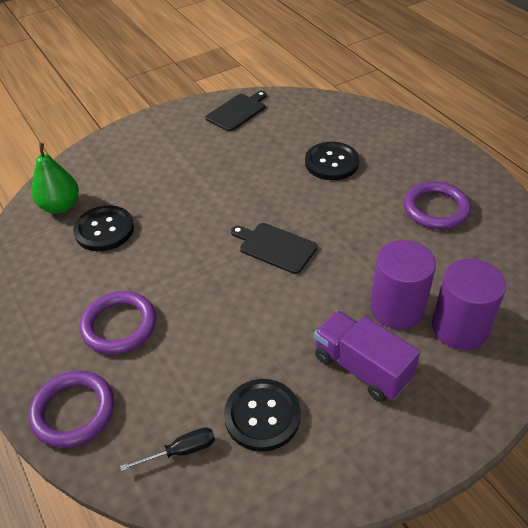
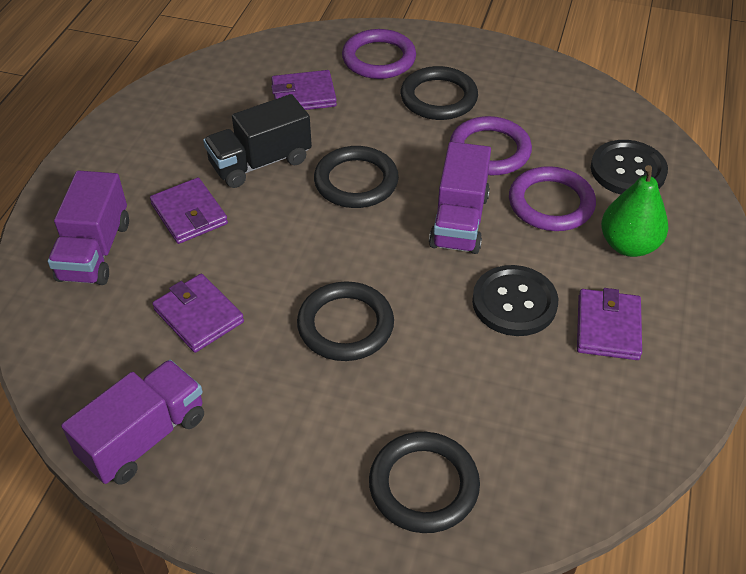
black button: [73,205,134,251] [224,379,301,452] [305,142,360,180] = 3 -> [472,265,558,336] [591,140,668,195] = 2
black cutting board: [205,91,267,131] [231,223,318,274] = 2 -> none = 0
black ring: none = 0 -> [297,281,394,361] [314,146,399,208] [369,432,480,533] [401,66,478,120] = 4
black screwdriver: [120,427,215,471] = 1 -> none = 0
black truck: none = 0 -> [203,94,312,188] = 1
purple cylinder: [370,240,436,329] [432,259,506,350] = 2 -> none = 0
purple truck: [314,310,420,402] = 1 -> [48,170,129,285] [61,360,204,485] [429,142,491,254] = 3
purple wallet: none = 0 -> [150,178,228,244] [152,274,244,353] [271,70,337,110] [577,288,642,360] = 4

